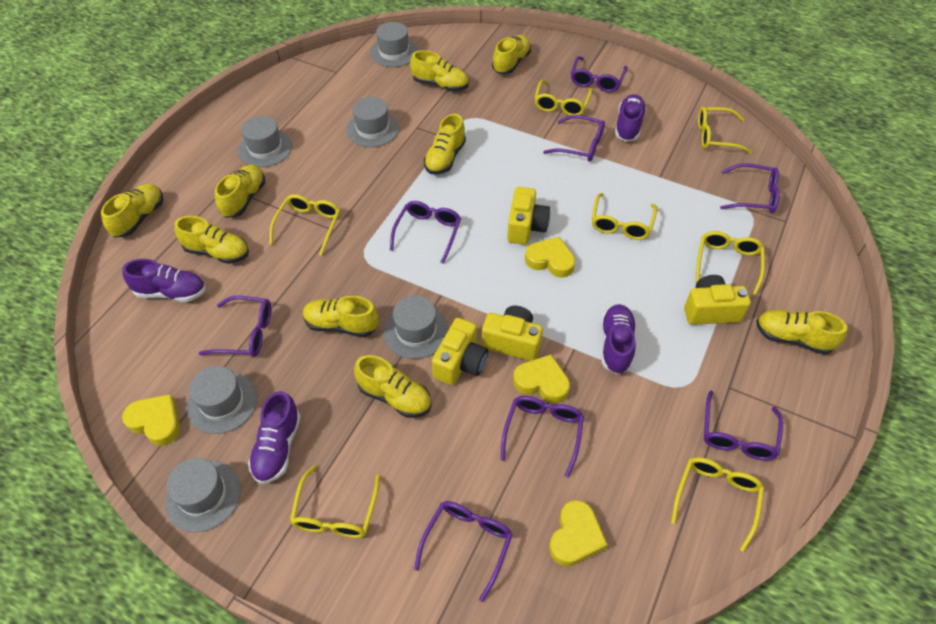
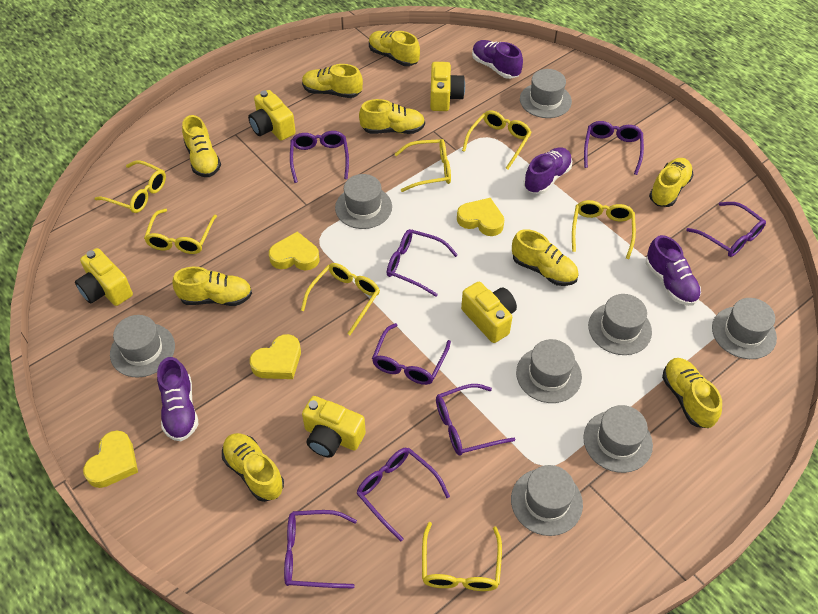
grey hat: [165,458,241,532] [187,366,257,434] [238,116,292,167] [346,97,399,147] [370,22,418,67] [384,296,449,359] = 6 -> [110,315,175,377] [335,174,392,229] [511,465,583,536] [516,339,582,403] [520,69,572,118] [583,405,653,473] [588,294,652,355] [712,298,777,359] = 8
yellow camera: [432,318,488,385] [481,306,543,361] [507,187,550,245] [684,275,751,325] = 4 -> [75,248,133,306] [248,90,296,141] [302,396,366,458] [430,62,465,111] [461,282,517,343] = 5

